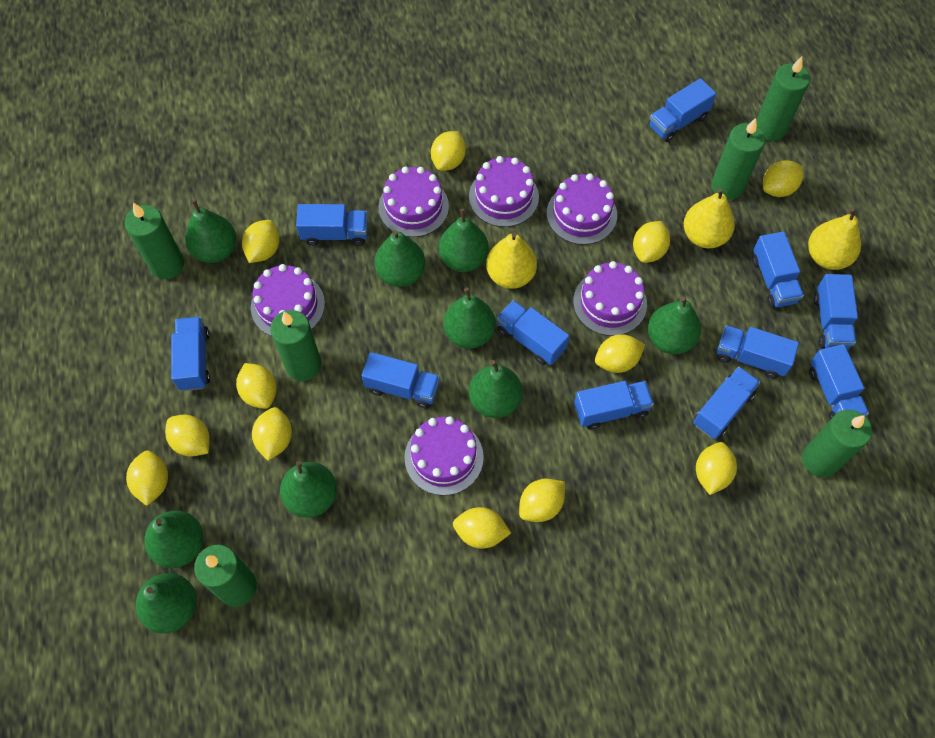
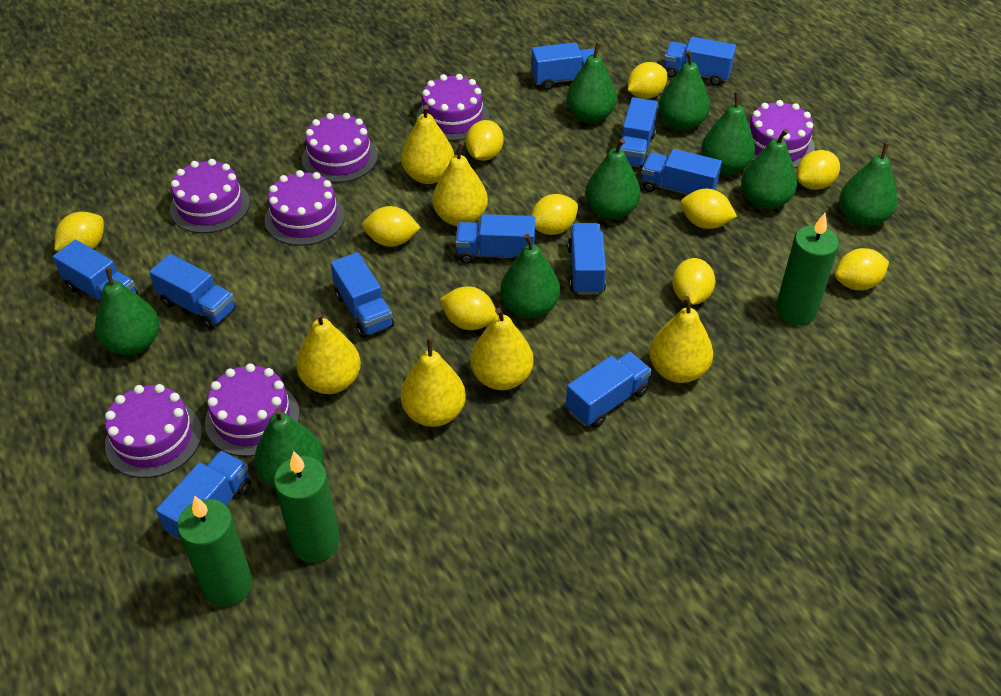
green candle: [125,203,184,279] [194,544,257,607] [270,310,321,381] [711,118,766,200] [756,57,810,141] [802,410,872,477] = 6 -> [177,496,253,607] [274,451,340,563] [776,213,839,325] = 3
purple cake: [251,264,325,336] [378,166,449,237] [404,416,484,496] [469,156,539,227] [547,173,617,245] [573,261,647,336] = 6 -> [105,384,202,478] [170,159,250,233] [205,363,300,456] [265,170,345,246] [302,113,378,183] [416,74,489,141] [749,100,815,168] = 7
yellow lemon: [126,450,168,506] [165,415,210,457] [236,363,277,409] [242,220,280,263] [252,407,292,461] [431,131,466,171] [453,507,511,549] [519,479,565,522] [595,334,645,373] [633,221,670,263] [696,442,737,495] [763,160,803,197] = 12 -> [54,212,104,251] [362,206,421,247] [440,286,497,330] [466,120,504,161] [531,194,578,235] [628,62,667,99] [672,258,715,305] [681,189,737,229] [797,150,840,190] [835,248,889,291] = 10
yellow pear: [486,232,537,289] [684,188,735,248] [808,208,861,270] = 3 -> [296,312,361,394] [401,105,454,184] [401,338,466,427] [433,142,488,226] [470,307,534,390] [649,296,713,383] = 6

